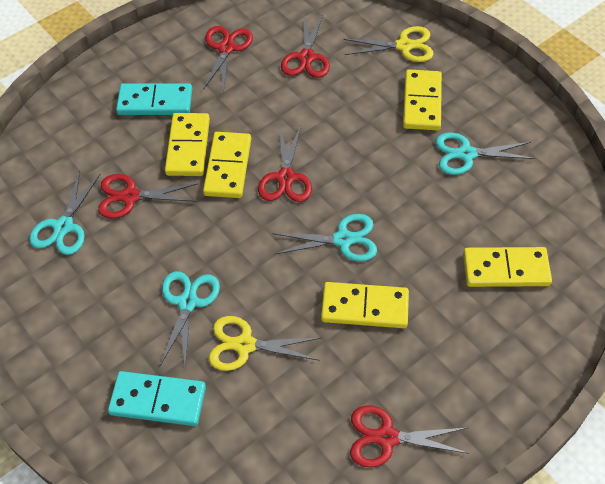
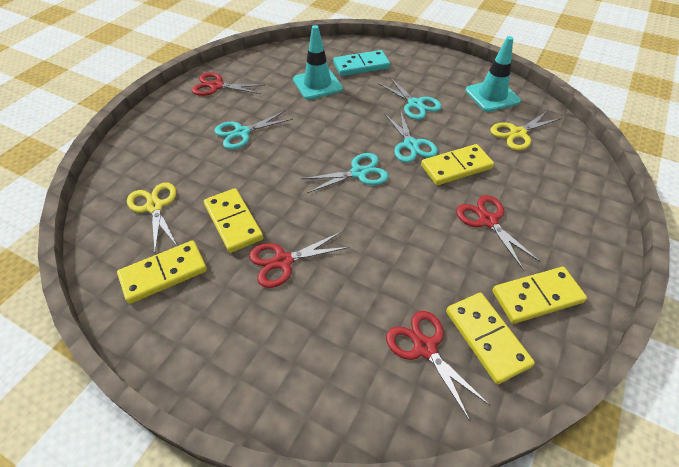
red scissors: [98,174,198,219] [203,26,253,93] [258,125,312,202] [281,15,330,78] [350,405,470,467] = 5 -> [192,72,265,96] [249,232,350,288] [386,311,490,421] [456,195,541,270] = 4
turquoise domino: [108,371,206,426] [116,83,192,115] = 2 -> [333,50,390,76] = 1
turquoise traffic cone: none = 0 -> [293,25,343,100] [465,36,521,112] = 2

